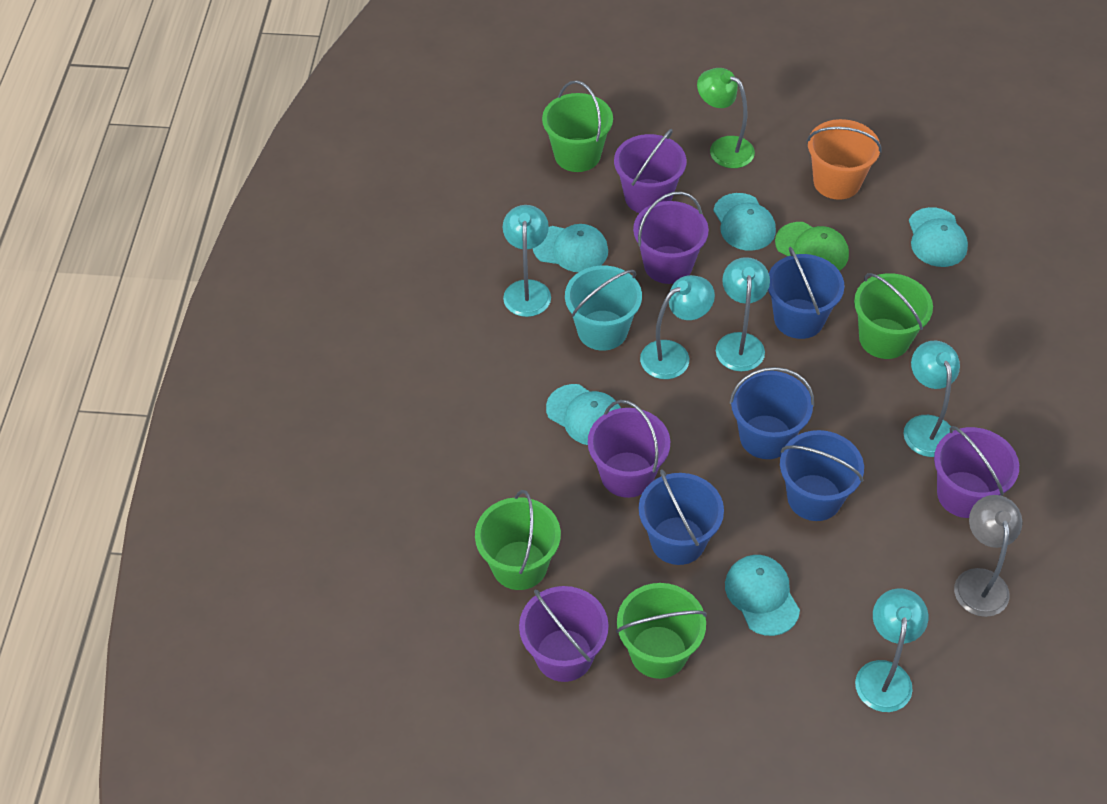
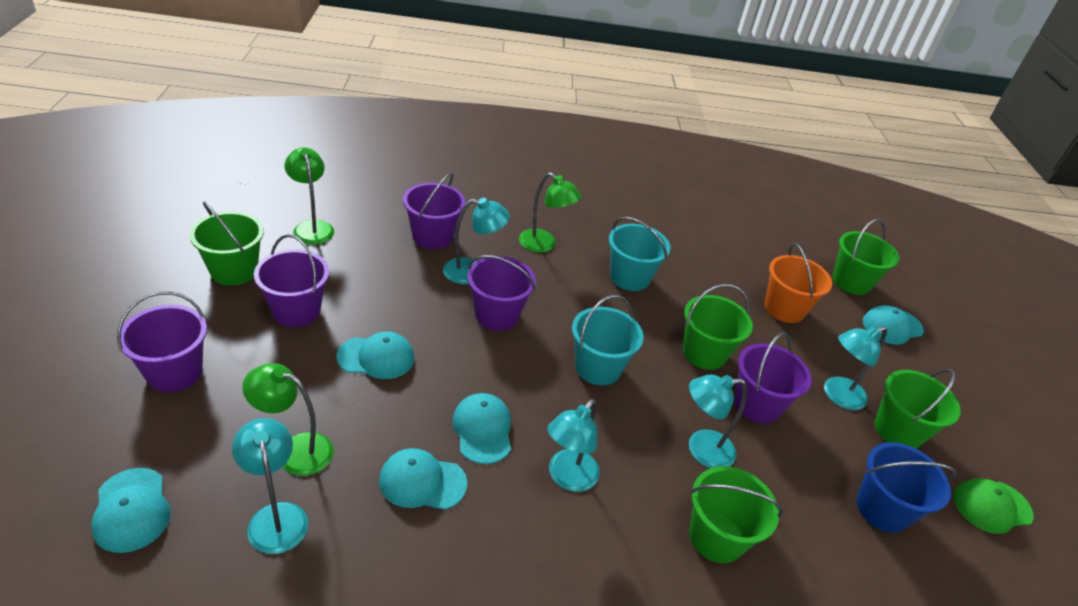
blue bucket: [639,469,724,565] [730,367,814,459] [768,247,844,339] [780,430,864,521] = 4 -> [856,442,957,533] = 1
green bucket: [475,490,561,590] [542,80,613,172] [616,583,707,679] [854,273,933,359] = 4 -> [189,201,264,286] [683,284,753,370] [689,466,783,563] [832,219,899,295] [875,369,961,449] = 5
green lamp: [697,68,755,168] = 1 -> [242,363,334,476] [284,147,334,245] [519,173,581,253] = 3
grey lamp: [954,495,1022,617] = 1 -> none = 0
turquoise bucket: [565,266,642,351] = 1 -> [572,295,644,385] [609,217,670,291] = 2

